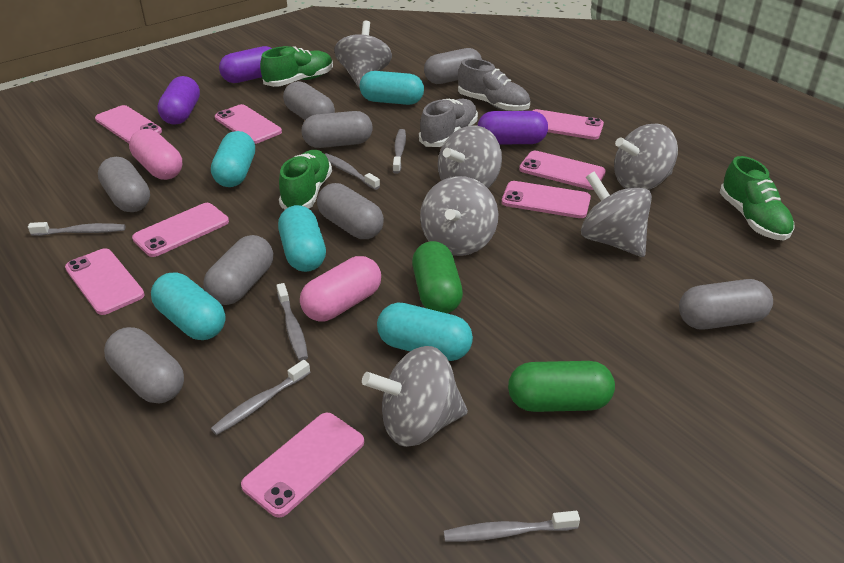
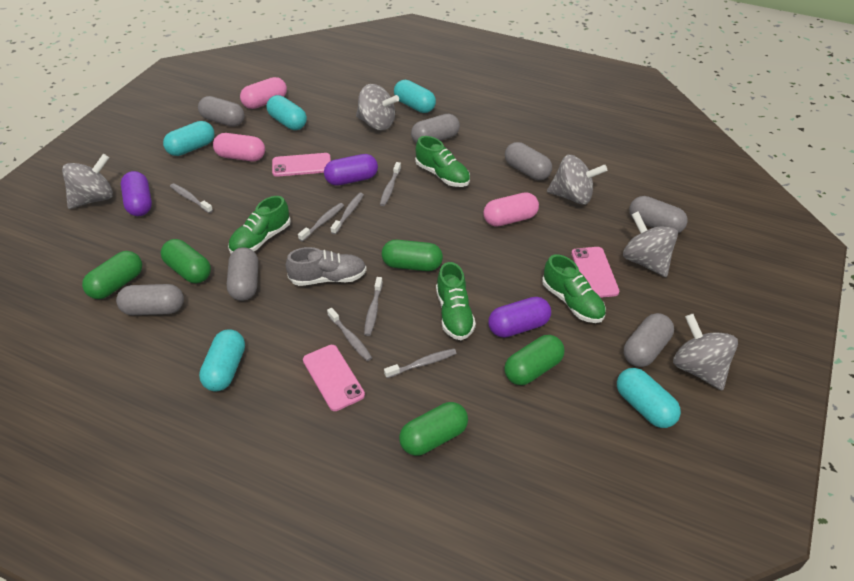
green capsule: [412,241,463,313] [508,361,615,412] = 2 -> [82,251,142,299] [161,239,211,283] [382,240,443,271] [399,402,468,456] [504,335,564,385] = 5
green shoe: [260,46,333,87] [279,150,332,209] [720,156,795,241] = 3 -> [228,196,291,254] [415,136,470,187] [436,262,476,340] [542,254,606,323] = 4
grey capsule: [98,157,150,212] [104,327,184,404] [203,235,273,305] [283,81,335,120] [302,111,372,148] [317,183,384,239] [424,48,482,84] [679,279,773,329] = 8 -> [116,284,184,315] [198,96,245,127] [227,247,258,301] [411,114,460,143] [505,142,552,180] [624,313,674,367] [629,196,688,233] = 7
grey shoe: [419,99,478,147] [458,58,530,111] = 2 -> [286,247,367,286] = 1
grey spinning top: [334,21,392,88] [362,346,468,447] [420,176,499,256] [438,126,502,188] [581,171,652,257] [614,123,678,190] = 6 -> [62,154,113,209] [356,84,399,130] [547,155,607,204] [623,212,678,277] [673,314,738,391] = 5
grey toothbrush: [28,222,125,236] [211,360,311,435] [276,283,308,361] [325,153,380,190] [393,129,406,174] [444,511,580,542] = 6 -> [170,183,213,213] [298,203,344,242] [327,308,372,361] [331,193,364,235] [364,277,383,336] [380,162,401,206] [384,349,457,378] = 7
pink capsule: [129,129,182,180] [300,256,381,321] = 2 -> [213,133,265,161] [240,77,287,109] [483,192,539,227] = 3
pink phone: [65,248,145,315] [95,105,162,143] [132,203,229,257] [215,104,282,144] [241,413,364,518] [502,181,591,218] [519,151,606,190] [532,109,604,140] = 8 -> [272,153,331,177] [303,345,365,411] [571,247,619,298] = 3

